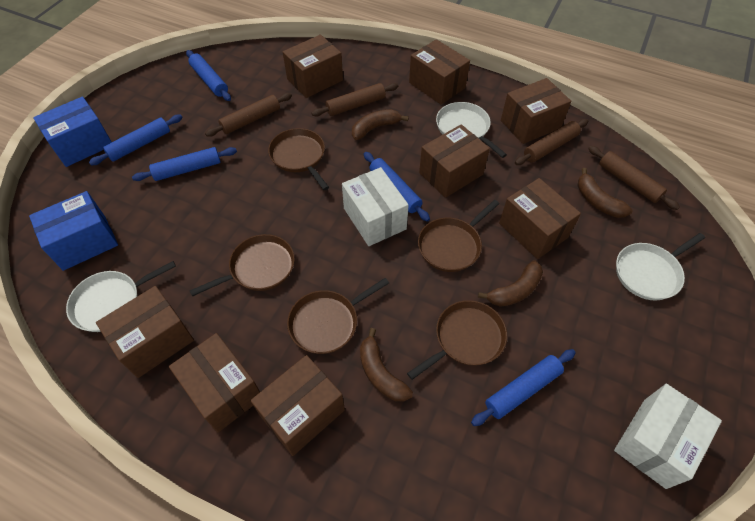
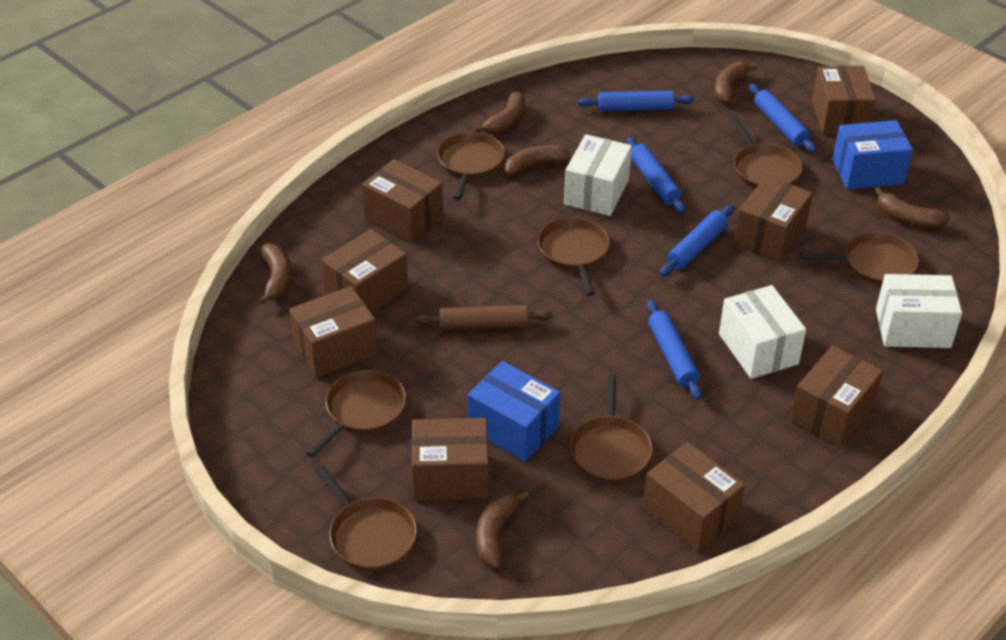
brown banana: [352,109,409,140] [360,328,413,402] [478,260,543,307] [578,168,633,218] = 4 -> [258,244,292,305] [474,92,525,134] [476,491,529,568] [505,145,573,175] [714,62,758,104] [875,187,950,229] = 6
brown pan: [190,234,295,297] [268,128,329,190] [287,278,389,354] [407,300,507,380] [418,200,499,272] = 5 -> [306,370,406,458] [315,466,417,571] [437,132,505,200] [538,217,610,296] [570,374,653,483] [730,116,803,188] [800,232,919,285] = 7
brown rolling pin: [205,93,292,137] [311,83,398,116] [515,119,588,165] [588,146,680,210] = 4 -> [415,305,553,330] = 1
white box: [342,167,409,246] [614,384,722,489] = 2 -> [564,134,632,216] [719,285,806,379] [876,274,962,348] = 3
white pan: [66,261,176,332] [436,102,507,158] [616,233,705,300] = 3 -> none = 0

